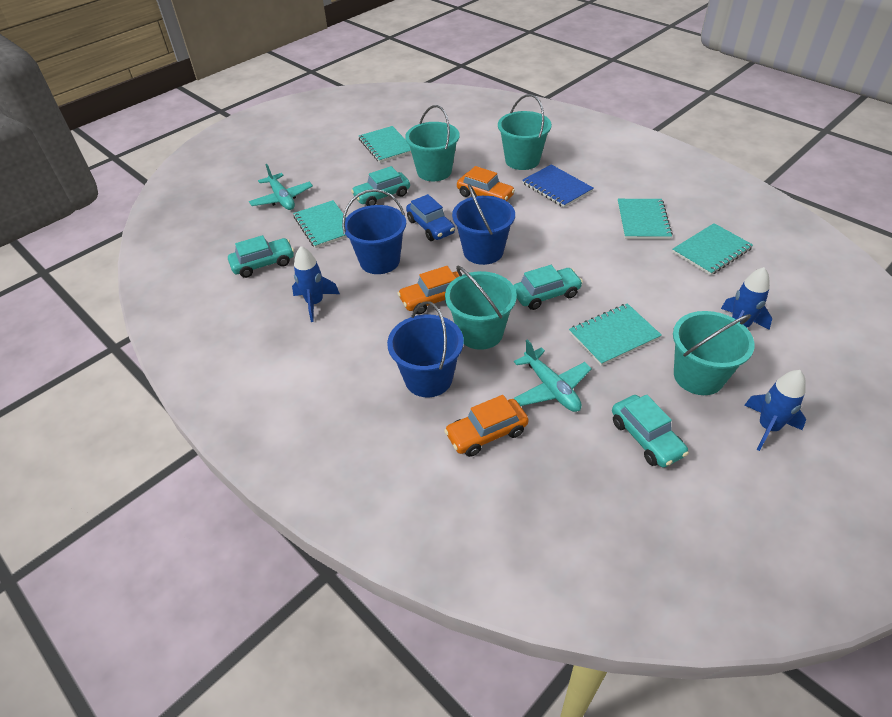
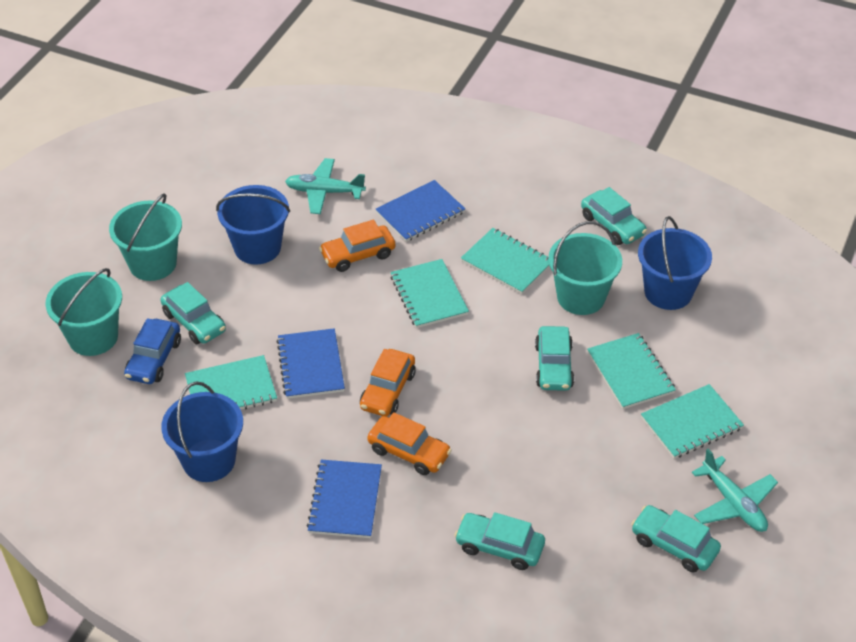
blue notebook: [522,164,594,207] = 1 -> [276,328,345,399] [307,460,382,538] [375,180,465,242] = 3
blue rocket: [292,246,340,322] [721,267,772,330] [744,370,806,451] = 3 -> none = 0
turquoise bucket: [405,105,460,181] [445,266,517,350] [498,94,552,170] [673,311,755,395] = 4 -> [46,268,122,356] [109,193,182,281] [548,221,622,315] = 3
turquoise car: [228,235,294,278] [351,166,410,206] [513,265,583,310] [612,395,689,468] = 4 -> [161,282,226,344] [454,512,545,570] [535,326,574,391] [581,187,647,245] [631,505,721,572] = 5

